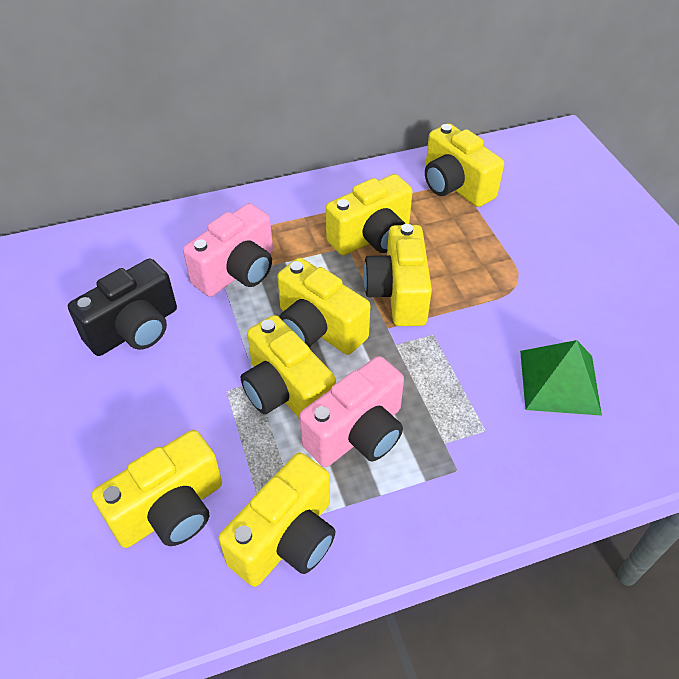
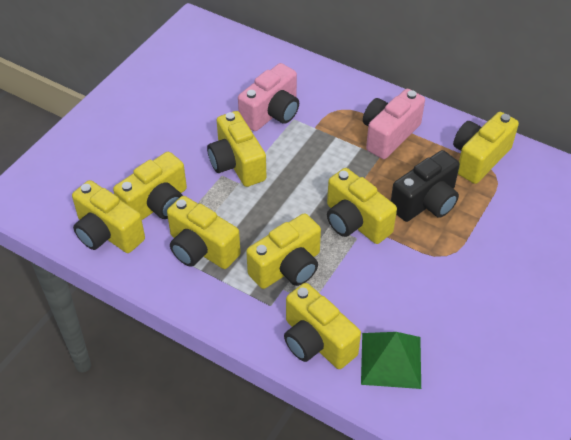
yellow camera: [92,430,222,548] [218,453,336,587] [241,315,336,419] [277,258,370,355] [326,174,413,255] [363,224,432,326] [425,123,504,207] = 7 -> [72,180,145,253] [113,152,187,220] [167,196,241,269] [207,111,266,187] [246,213,321,289] [284,283,361,369] [327,168,397,244] [453,112,519,184] = 8

